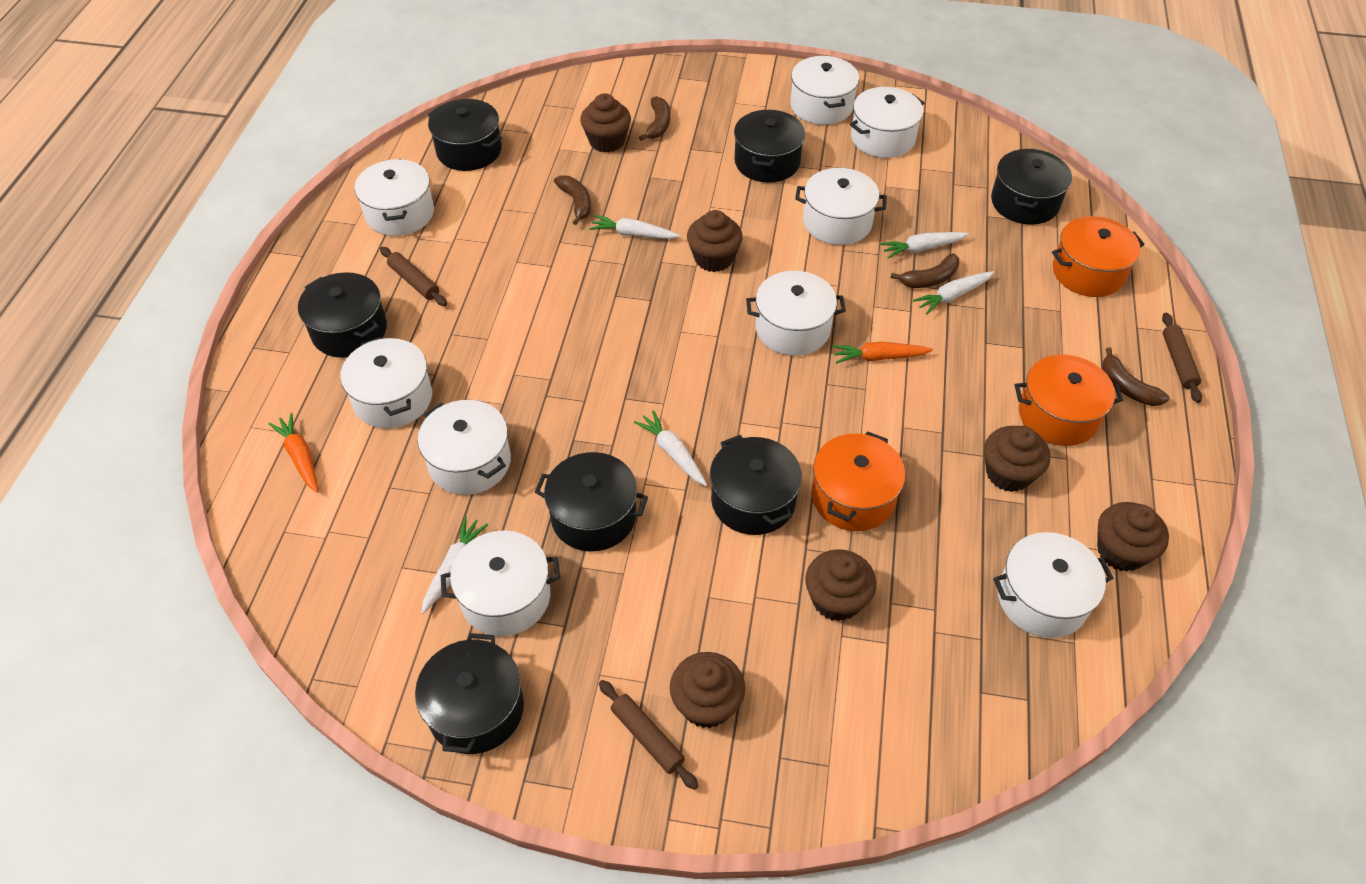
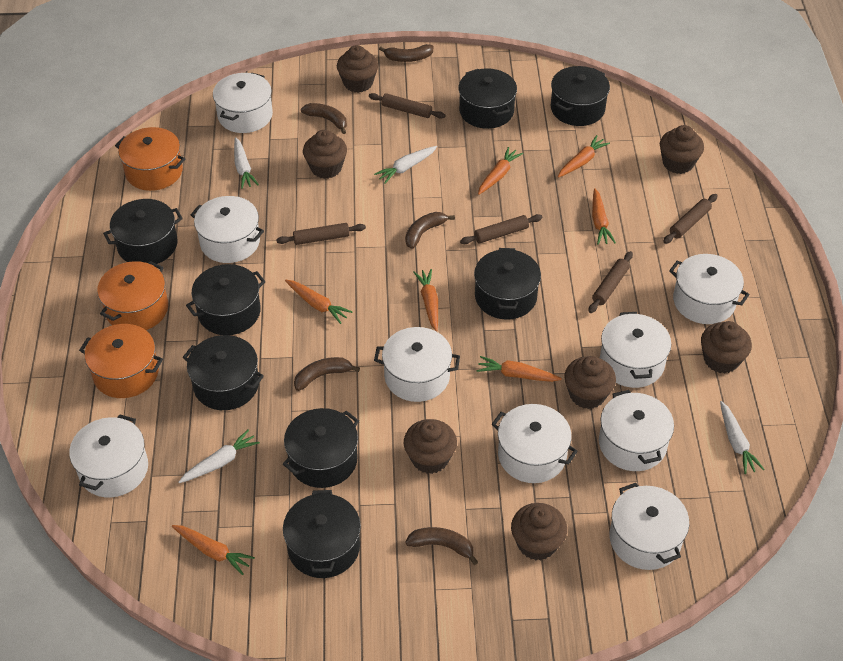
black pot: [298,272,387,358] [415,633,524,754] [428,99,502,171] [535,452,648,552] [710,435,802,535] [734,110,805,183] [991,149,1072,225] = 7 -> [103,199,183,264] [183,335,264,410] [186,264,266,335] [283,408,359,488] [283,490,361,578] [458,68,517,129] [474,248,541,320] [550,66,610,126] = 8
brown banana: [554,176,591,225] [639,96,670,141] [891,253,959,288] [1102,347,1169,406] = 4 -> [294,357,360,391] [301,103,347,134] [379,44,433,62] [405,212,455,249] [405,527,478,565] = 5
brown cupcake: [580,93,631,153] [670,652,745,728] [687,210,743,272] [805,549,876,621] [984,426,1050,492] [1097,502,1169,572] = 6 -> [303,130,347,179] [337,45,378,93] [404,419,457,474] [511,503,567,560] [564,356,616,409] [660,125,704,174] [701,321,752,374] = 7
brown rolling pin: [380,247,447,306] [599,680,698,790] [1162,313,1202,403] = 3 -> [276,223,366,245] [369,93,445,119] [460,214,543,244] [589,251,633,313] [663,194,718,244] = 5
orange carrot: [268,413,318,493] [832,342,933,364] = 2 -> [172,525,255,575] [285,280,352,324] [413,269,438,332] [476,356,562,382] [478,147,523,195] [558,135,610,178] [592,188,616,244] = 7
white carrot: [421,516,489,614] [589,215,680,239] [634,410,707,486] [880,232,969,259] [913,271,994,315] = 5 -> [179,429,260,483] [234,137,259,189] [374,146,437,184] [720,401,765,474] = 4

